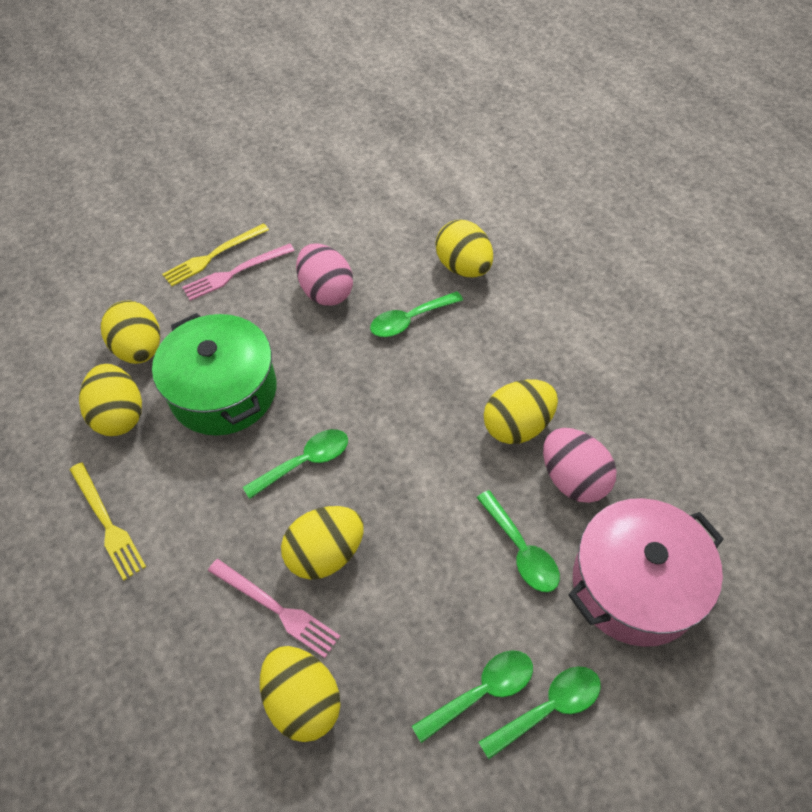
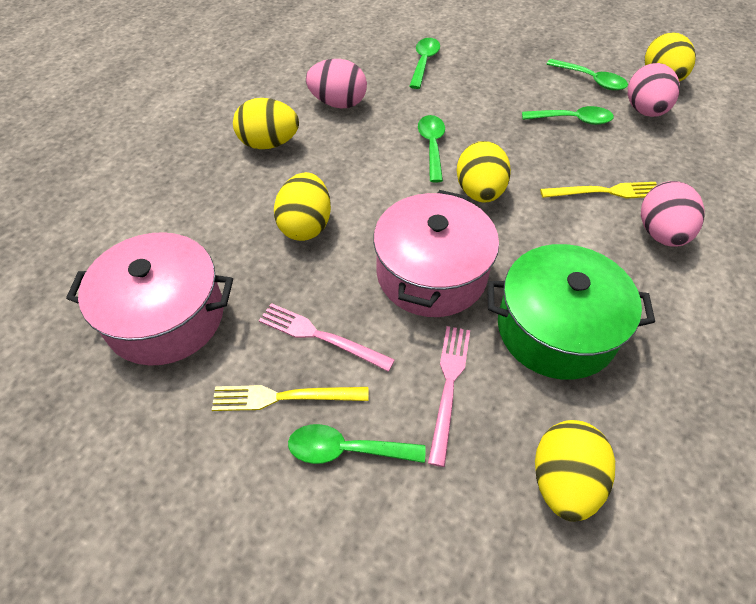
pink egg: [296,244,353,306] [543,428,617,503] = 2 -> [306,59,367,108] [628,63,680,117] [641,181,705,247] = 3
pink pot: [568,498,724,647] = 1 -> [66,232,233,365] [373,190,499,317] = 2
yellow egg: [79,364,142,436] [101,301,160,364] [260,646,341,742] [281,506,364,580] [435,220,493,277] [484,379,558,444] = 6 -> [233,98,299,149] [274,172,331,241] [457,141,511,203] [535,420,615,522] [645,32,696,82] = 5

